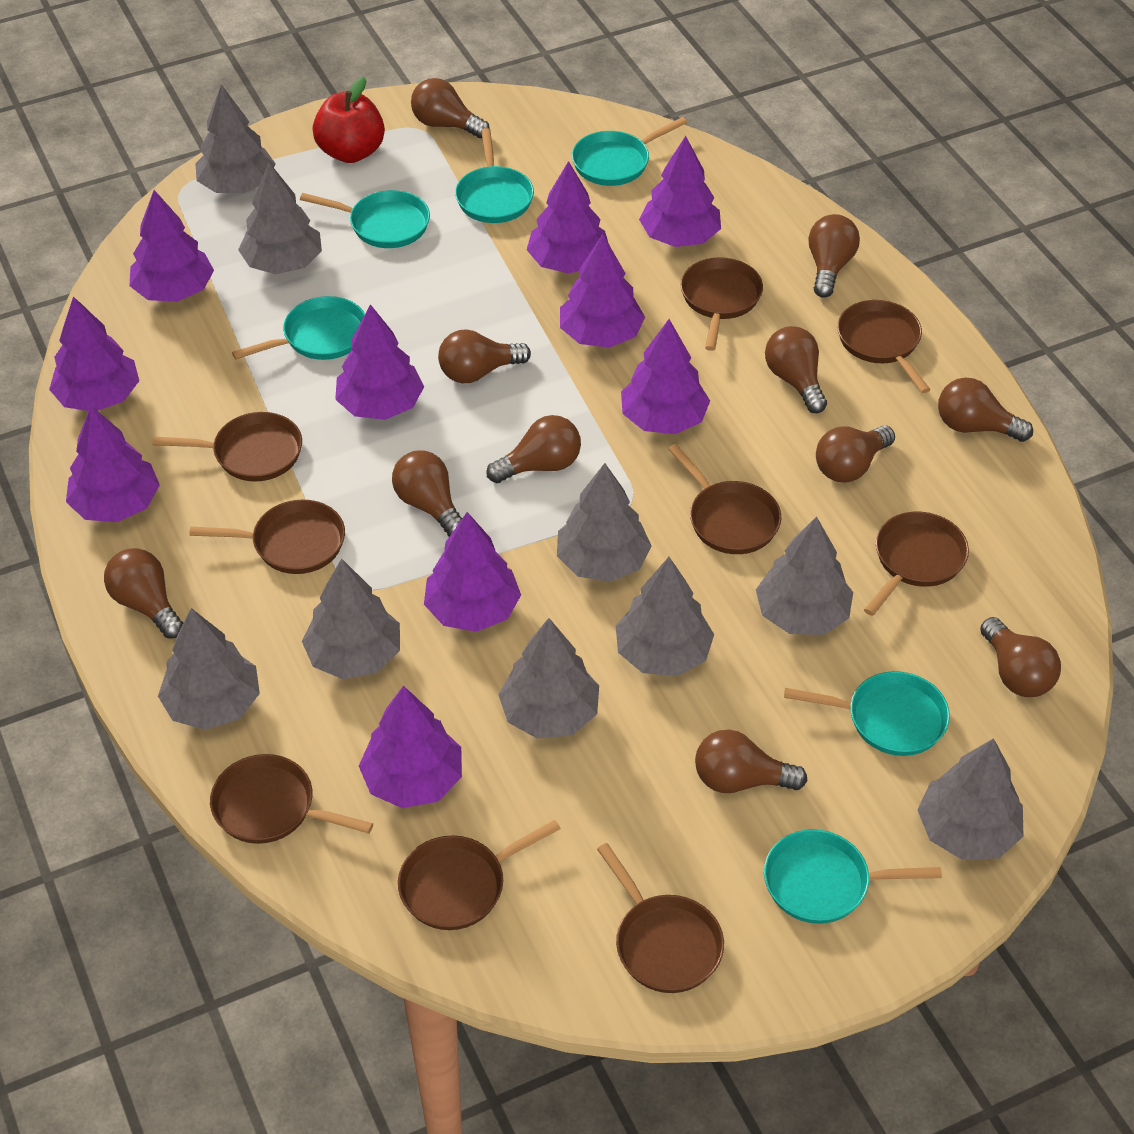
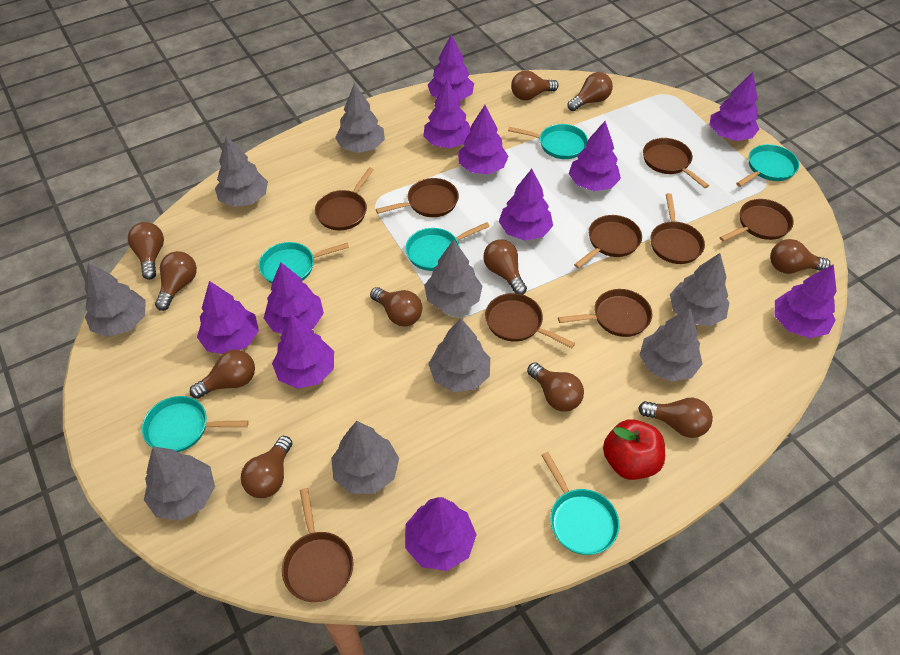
purple tree: [49,296,139,411] [66,406,160,522] [129,190,214,302] [335,304,424,420] [359,686,462,808] [424,512,521,632] [527,161,609,274] [560,234,645,348] [621,319,710,434] [639,136,721,247] = 10 -> [197,281,259,354] [264,263,324,334] [272,314,334,389] [405,497,477,571] [423,79,471,148] [428,35,474,101] [458,105,509,174] [499,169,553,241] [569,121,621,191] [709,72,759,141] [774,264,837,338] = 11

